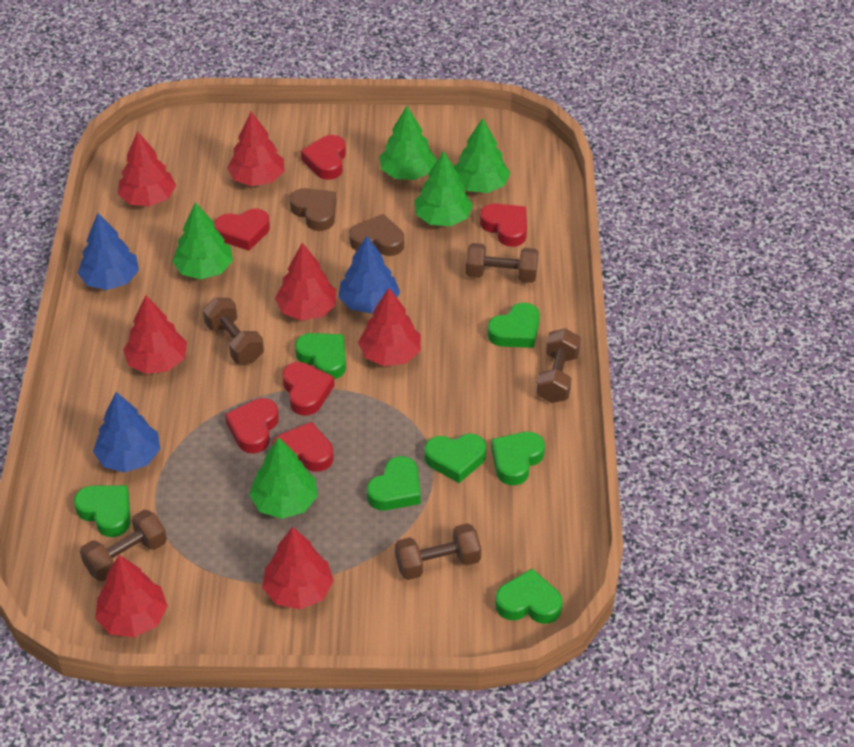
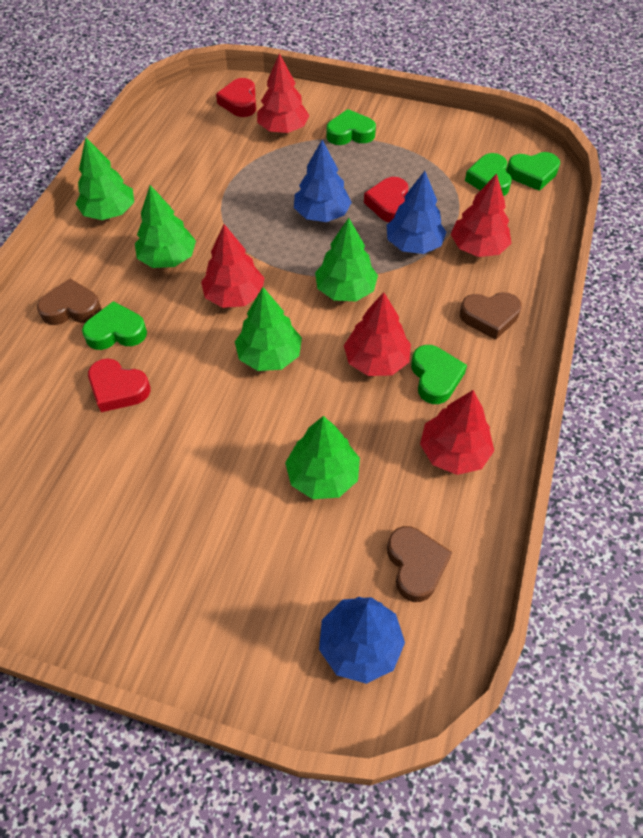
brown dumbbell: [80,510,167,581] [203,298,264,364] [395,523,481,580] [466,243,538,283] [536,328,580,403] = 5 -> none = 0
brown heart: [290,188,336,231] [349,214,404,256] = 2 -> [37,279,101,325] [387,526,452,602] [460,292,522,340] = 3
green heart: [74,485,130,537] [295,333,346,379] [367,456,421,510] [424,433,486,483] [487,303,540,348] [491,432,545,485] [495,569,562,624] = 7 -> [82,301,147,350] [326,109,376,145] [411,345,467,404] [465,153,512,196] [506,152,560,191] = 5
red heart: [214,209,270,251] [225,398,279,453] [272,422,334,472] [282,362,334,416] [301,135,346,180] [480,204,527,247] = 6 -> [88,358,150,412] [216,78,256,117] [364,177,408,222] = 3
red tree: [95,555,168,637] [118,131,176,206] [123,296,187,374] [227,112,284,186] [262,527,334,609] [275,243,336,321] [358,288,421,366] = 7 -> [201,224,264,308] [257,53,310,133] [344,292,411,376] [420,390,494,475] [450,174,511,257] = 5

